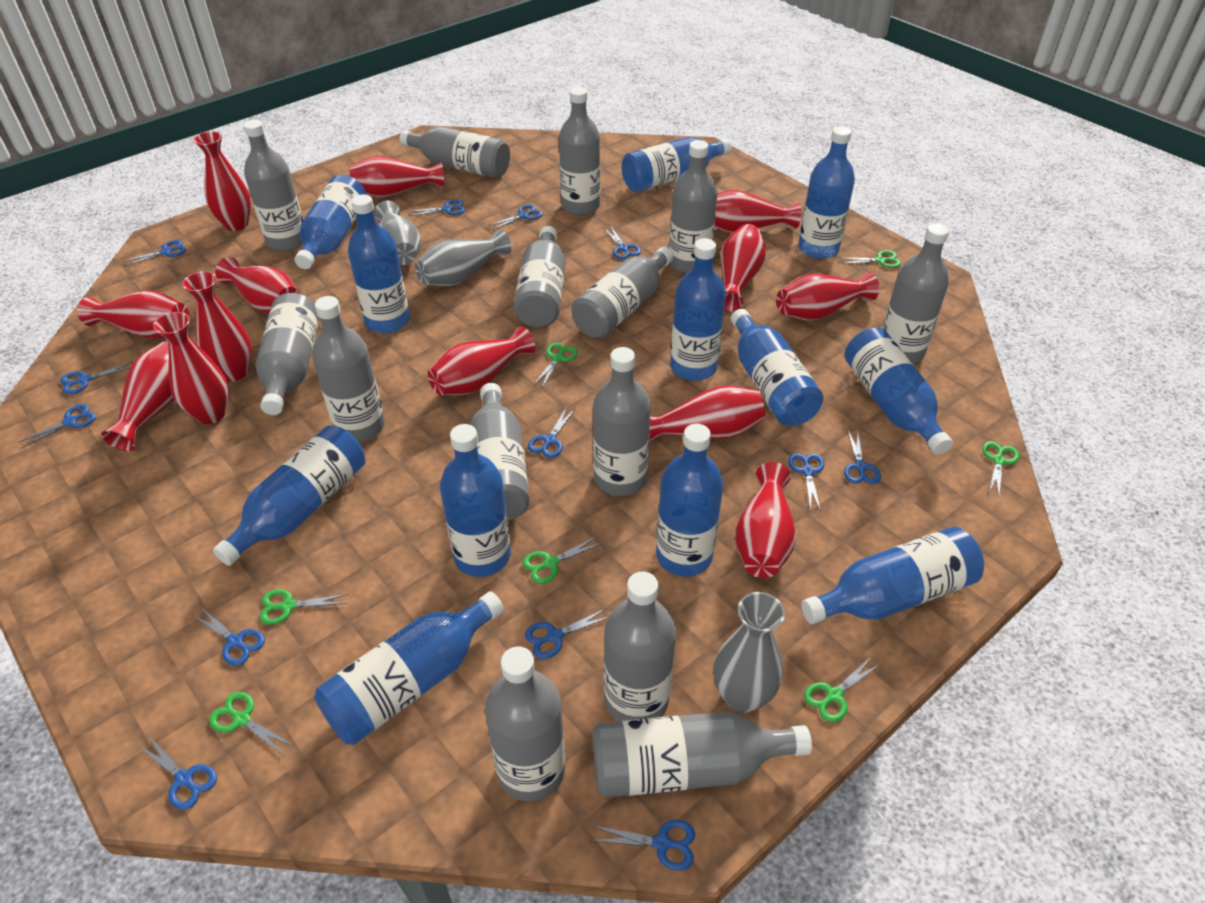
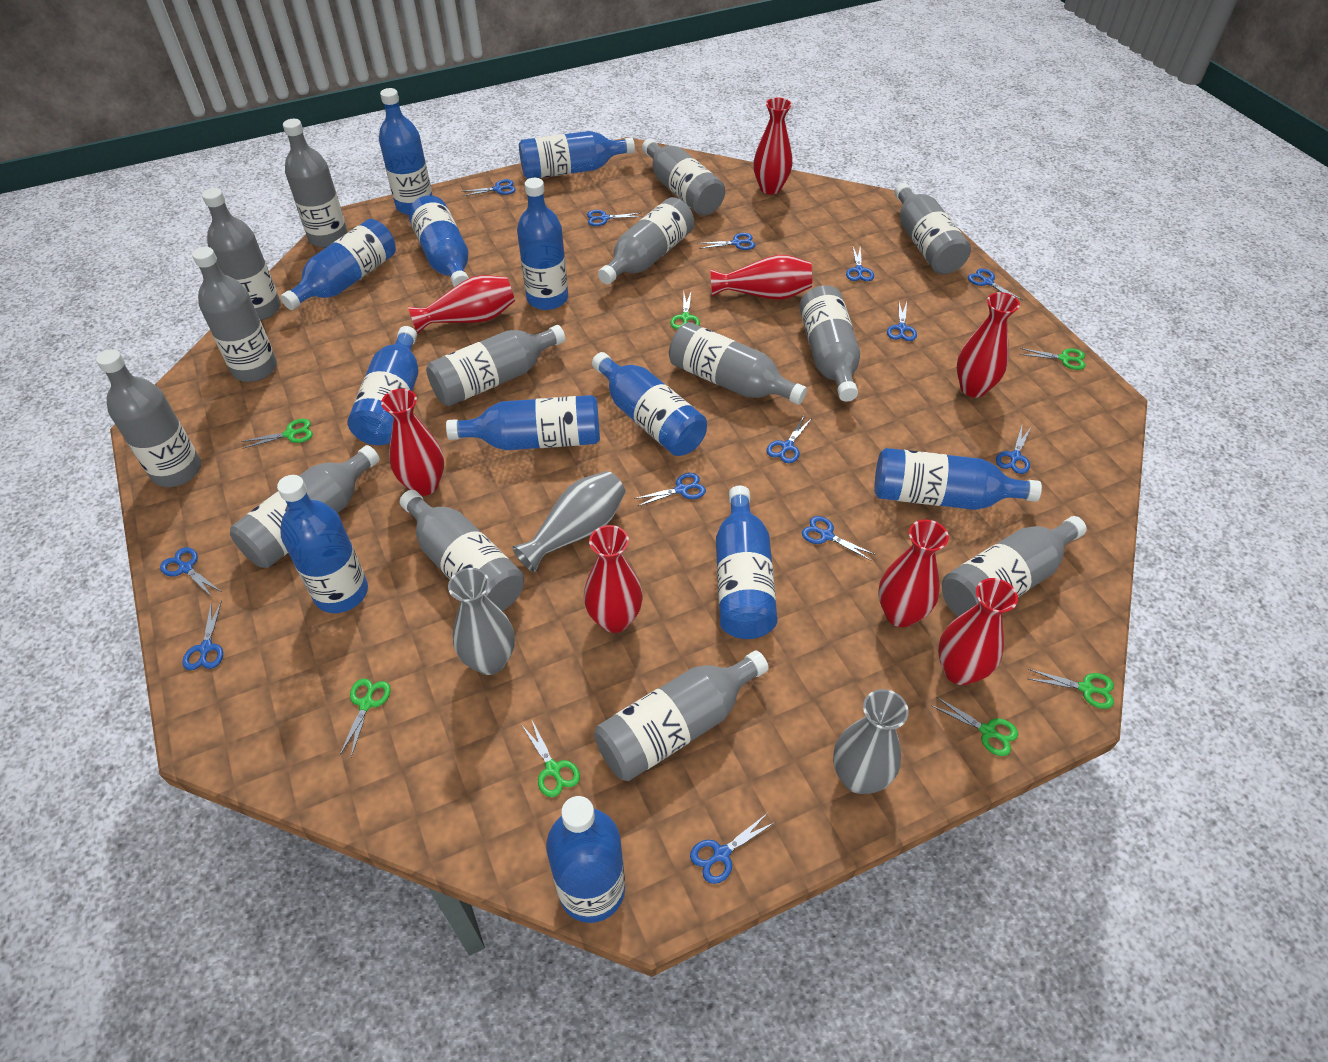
red vase: [78,290,189,338] [101,342,174,451] [153,312,229,424] [182,271,252,381] [194,131,251,231] [215,257,299,314] [349,156,444,197] [428,326,535,395] [649,385,765,443] [714,190,801,233] [721,224,766,312] [735,462,796,578] [776,273,880,321] = 13 -> [381,389,444,496] [408,275,515,334] [584,525,643,633] [711,255,812,300] [753,98,793,194] [878,519,949,627] [938,578,1018,685] [957,292,1020,397] = 8

